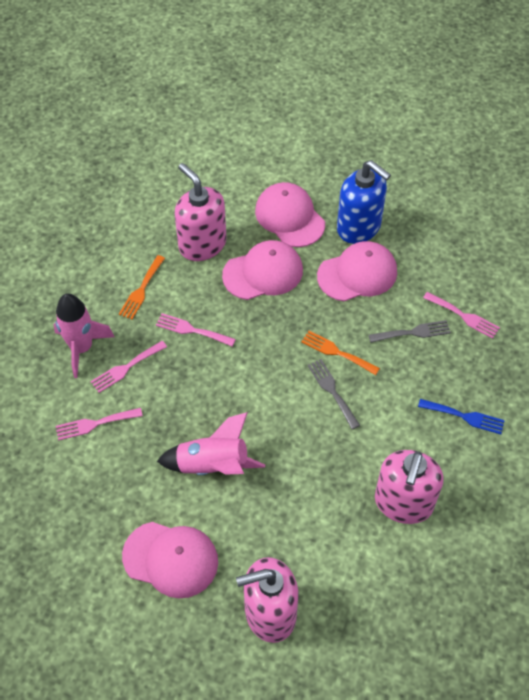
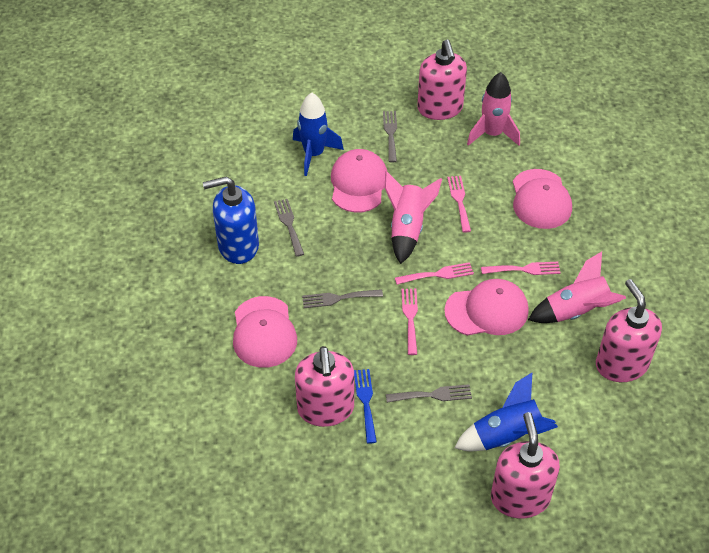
blue rocket: none = 0 -> [293,92,344,176] [454,373,558,451] = 2
grey fork: [308,359,360,429] [369,320,451,343] = 2 -> [274,199,304,257] [302,289,383,308] [383,111,397,162] [386,384,472,403] = 4
orange fork: [119,255,165,319] [301,331,380,375] = 2 -> none = 0
pink rocket: [53,293,114,378] [157,412,265,475] = 2 -> [385,171,442,264] [467,72,520,146] [528,252,626,323] = 3
pink soap dispenser: [175,163,226,261] [236,557,298,643] [375,450,444,524] = 3 -> [295,346,354,427] [417,40,467,120] [491,412,560,518] [596,279,662,382] = 4

